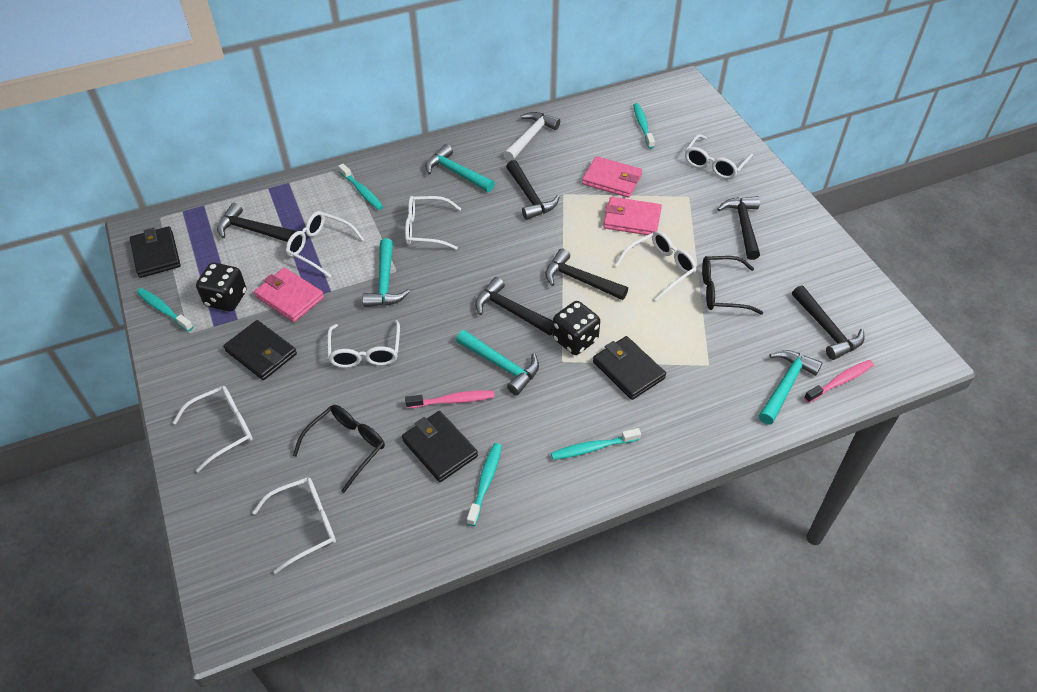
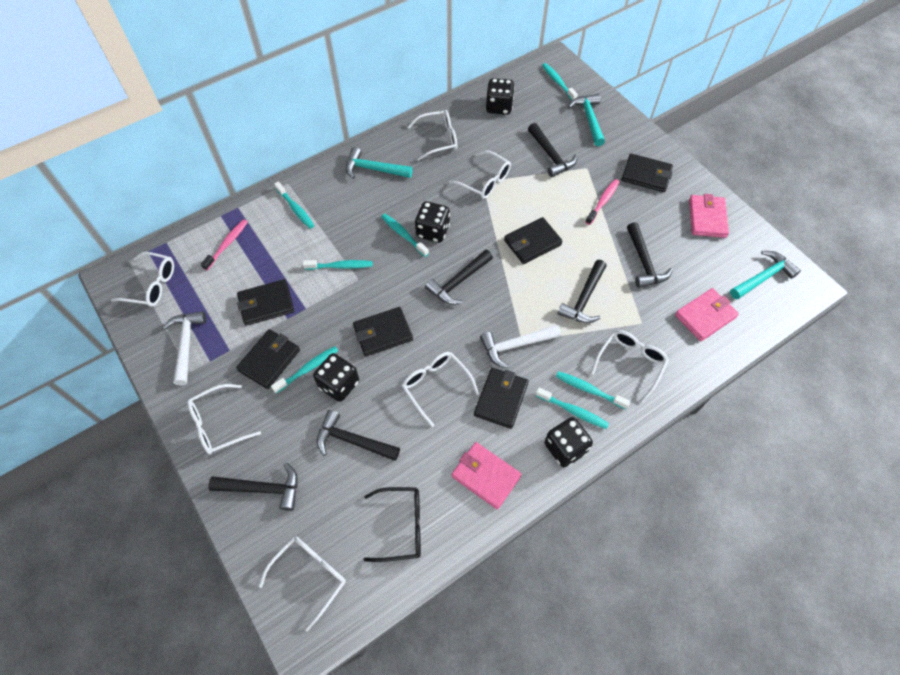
black dice: [196,263,247,311] [552,301,600,355] = 2 -> [313,353,359,402] [415,201,450,243] [486,78,515,115] [545,417,593,467] = 4
black glasses: [293,405,385,493] [702,256,763,315] = 2 -> [363,487,421,562] = 1
black wallet: [130,226,181,278] [223,320,297,380] [402,411,478,482] [593,336,666,400] = 4 -> [236,329,300,389] [237,279,294,326] [353,307,413,356] [474,368,529,429] [504,217,563,264] [622,154,673,192] = 6
turquoise hammer: [362,238,410,307] [426,144,495,192] [456,330,539,395] [759,350,822,425] = 4 -> [346,147,413,179] [568,94,605,146] [730,251,801,299] = 3
turquoise toothbrush: [137,288,193,332] [338,164,384,210] [467,443,502,526] [551,428,641,460] [633,103,655,149] = 5 -> [271,346,338,393] [274,182,315,229] [303,260,373,270] [381,214,429,257] [535,387,609,429] [542,63,578,100] [556,371,630,409] = 7
white hammer: [504,112,560,161] = 1 -> [162,311,206,386] [480,325,561,369] = 2

